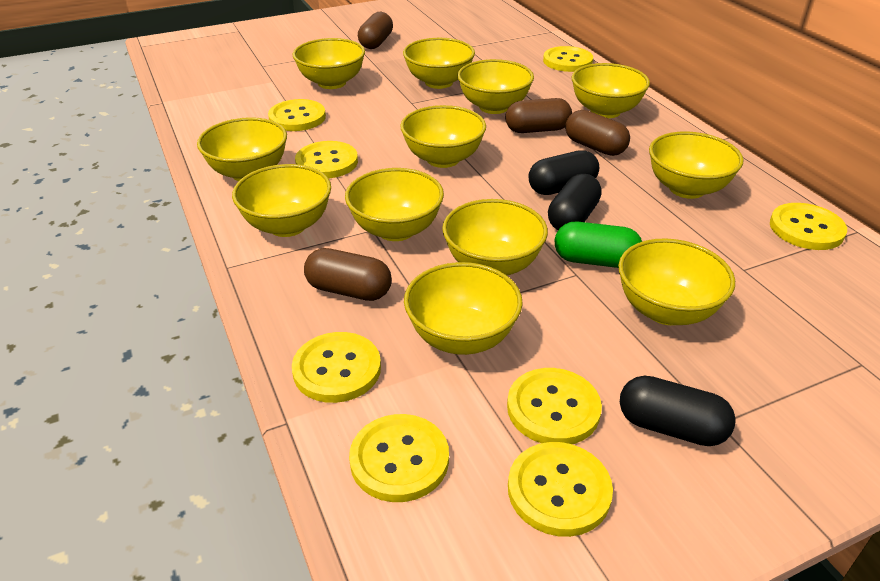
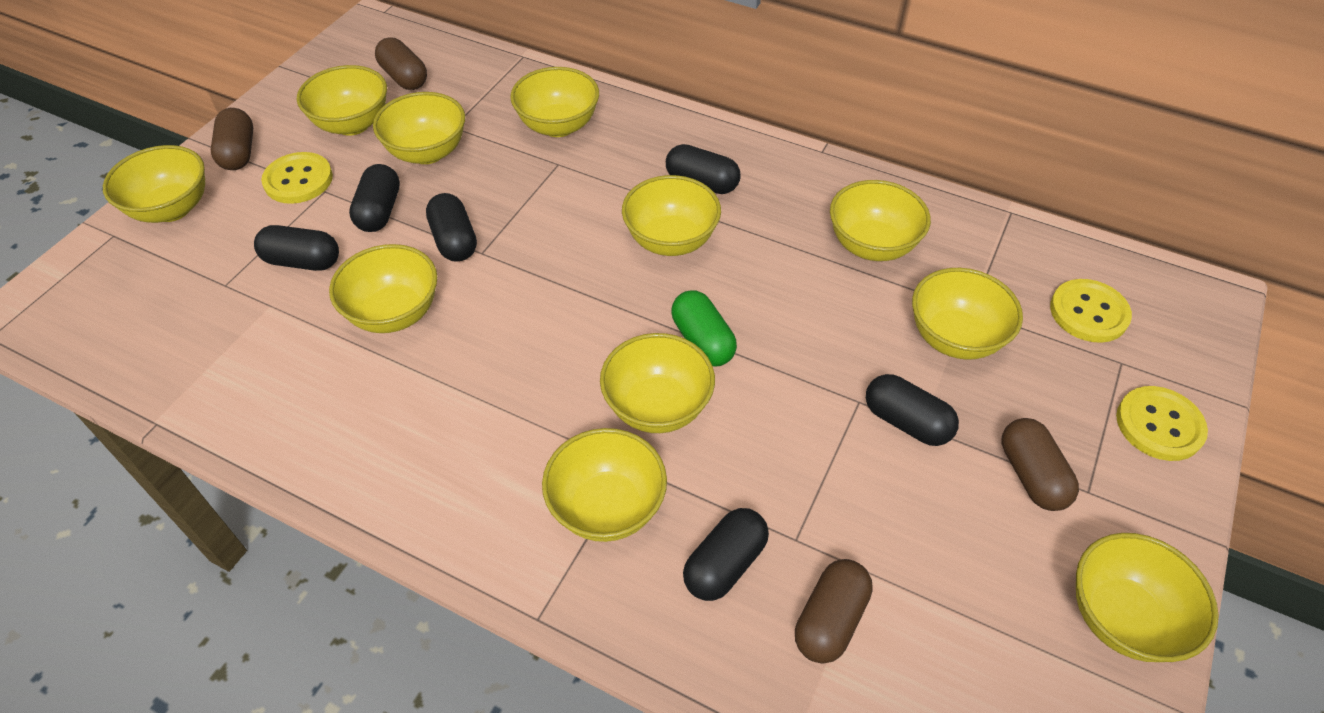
black capsule: [529,150,599,195] [548,174,602,230] [620,376,736,446] = 3 -> [254,225,339,271] [349,164,400,232] [426,193,477,262] [666,144,741,194] [683,508,769,601] [866,374,959,446] = 6
yellow bowl: [197,117,287,181] [232,164,331,237] [292,38,365,89] [345,168,444,241] [400,105,486,168] [403,38,475,89] [404,262,523,355] [442,199,548,275] [457,59,534,114] [572,63,650,118] [618,238,735,325] [649,131,743,199] = 12 -> [103,145,205,223] [297,65,387,136] [329,244,437,333] [373,92,465,164] [510,67,599,137] [542,428,667,542] [600,333,715,433] [622,175,721,256] [830,180,931,261] [912,268,1023,360] [1076,533,1219,662] = 11
yellow button: [268,99,326,131] [292,332,381,403] [295,141,358,178] [349,414,449,502] [507,368,602,444] [508,442,613,537] [543,46,593,72] [770,203,847,250] = 8 -> [261,152,333,204] [1050,279,1132,343] [1116,386,1208,461] = 3

